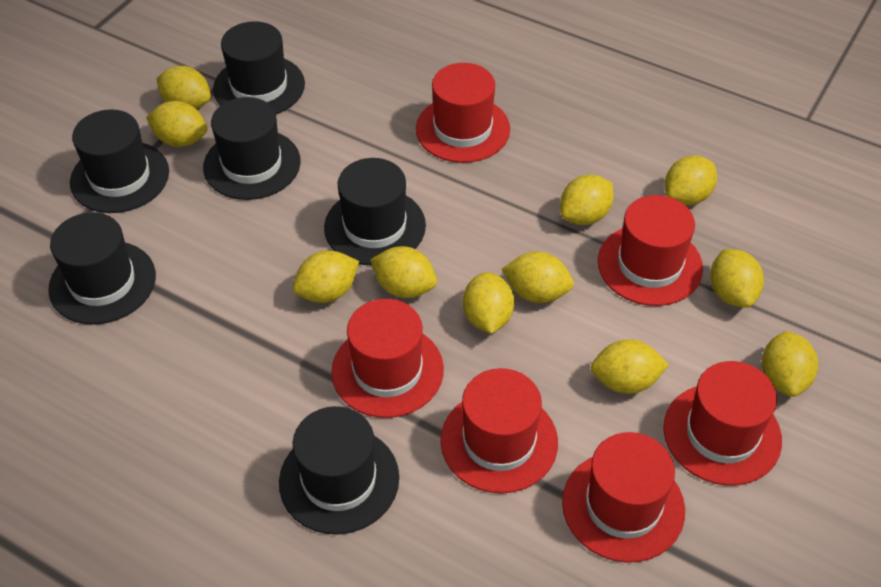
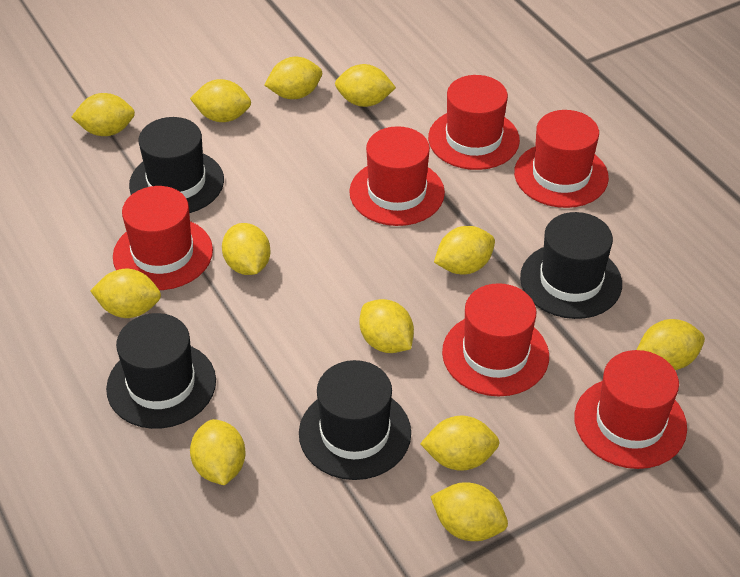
black hat: [48,212,156,325] [70,109,169,213] [203,97,301,200] [213,21,305,114] [279,406,399,535] [324,158,426,265] = 6 -> [106,313,216,429] [129,117,224,213] [299,360,411,480] [520,212,622,319] = 4
yellow lemon: [146,101,207,147] [156,66,211,109] [293,250,359,303] [370,246,437,298] [463,272,515,334] [502,252,574,303] [560,175,614,225] [591,339,669,394] [665,155,717,205] [710,249,764,308] [762,331,818,397] = 11 -> [72,93,135,136] [90,269,161,318] [190,79,251,122] [190,419,246,486] [222,223,270,275] [265,57,322,99] [335,64,396,107] [359,299,414,353] [420,415,500,471] [430,482,508,541] [434,226,495,274] [637,319,705,370] = 12

